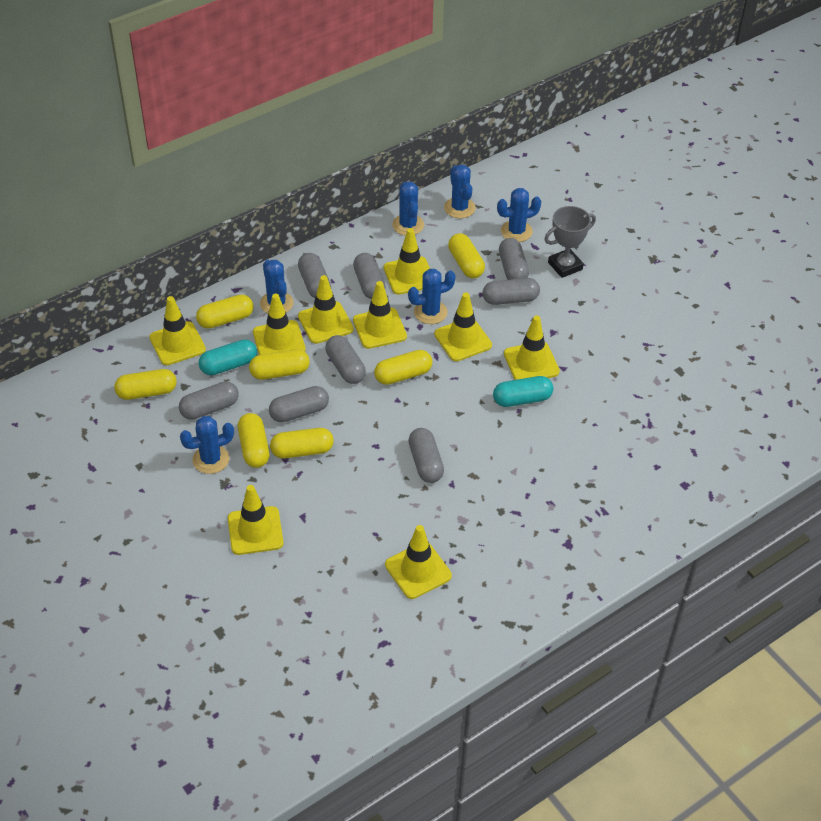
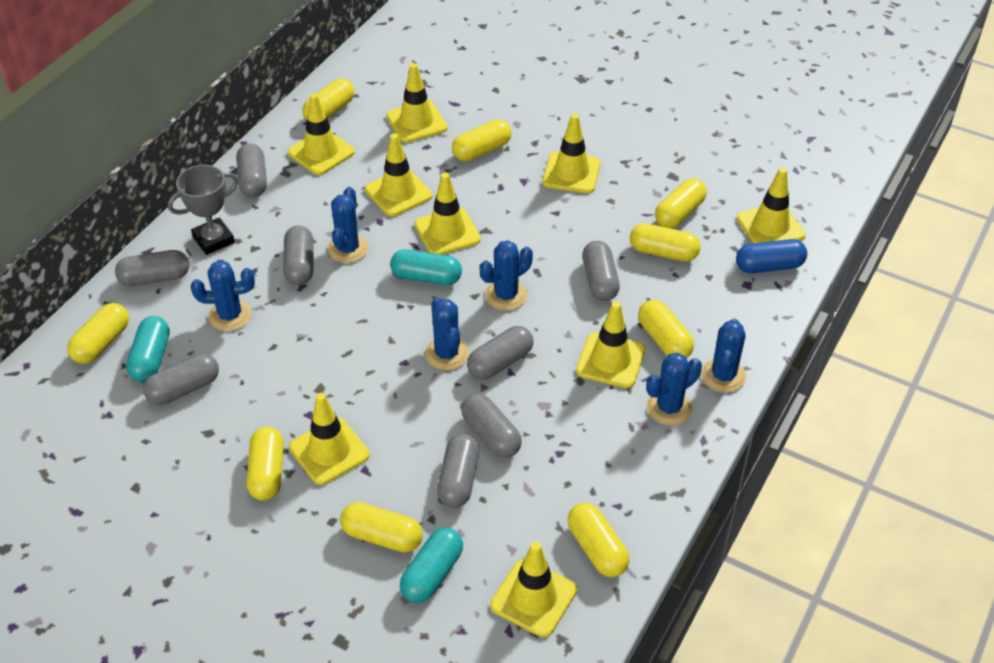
blue capsule: none = 0 -> [736,239,807,273] = 1
turquoise capsule: [198,339,257,375] [493,376,553,407] = 2 -> [126,316,170,382] [390,249,462,285] [400,528,463,603] = 3
yellow capsule: [114,369,177,400] [196,294,254,329] [238,413,270,468] [249,349,310,380] [270,428,334,459] [374,350,432,385] [448,233,485,278] = 7 -> [67,303,129,364] [246,427,284,501] [303,78,354,120] [340,502,423,553] [452,119,511,161] [567,503,630,577] [630,223,701,261] [638,300,694,358] [655,178,707,228] = 9

